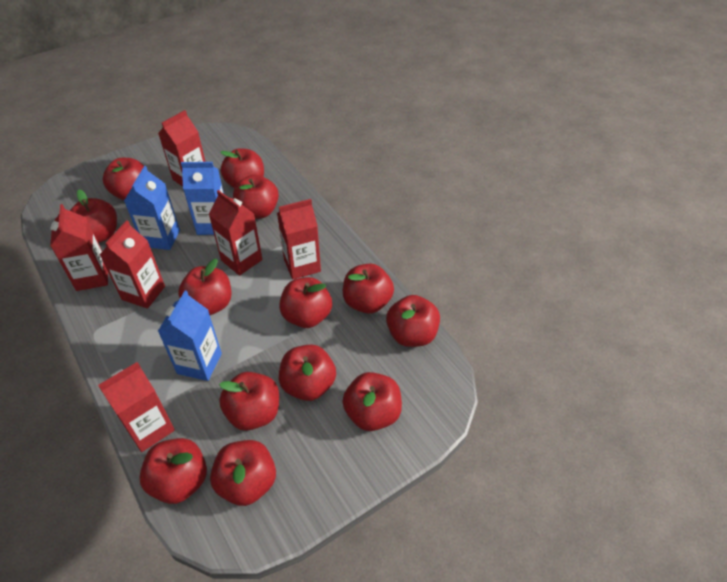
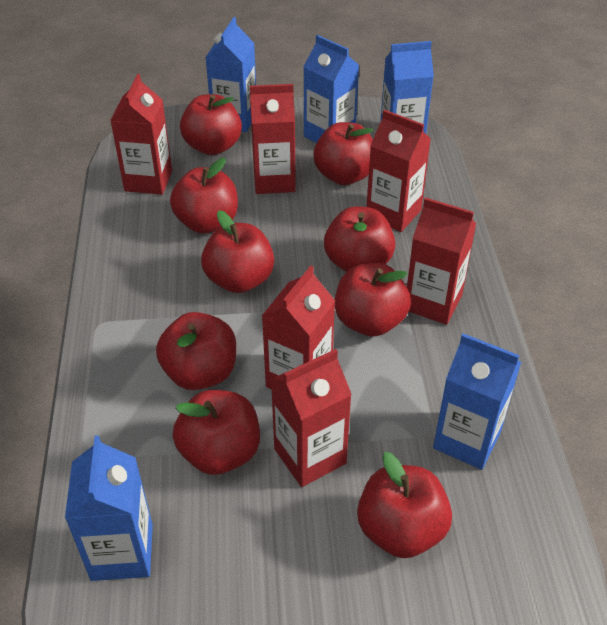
blue carton: [124,166,180,250] [158,291,222,381] [181,162,224,235] = 3 -> [65,435,153,581] [205,17,256,132] [304,35,359,143] [380,41,434,134] [433,333,521,470] = 5
red apple: [70,190,117,243] [103,158,144,200] [139,438,207,504] [178,259,231,315] [210,440,276,506] [219,372,279,431] [220,148,264,188] [233,175,279,219] [279,277,332,328] [279,344,336,401] [342,372,402,431] [343,264,394,314] [386,295,440,347] = 13 -> [156,312,236,390] [170,158,238,234] [173,390,260,475] [180,94,242,155] [201,210,274,293] [313,122,373,185] [324,206,395,272] [335,263,411,337] [357,452,452,558] = 9

